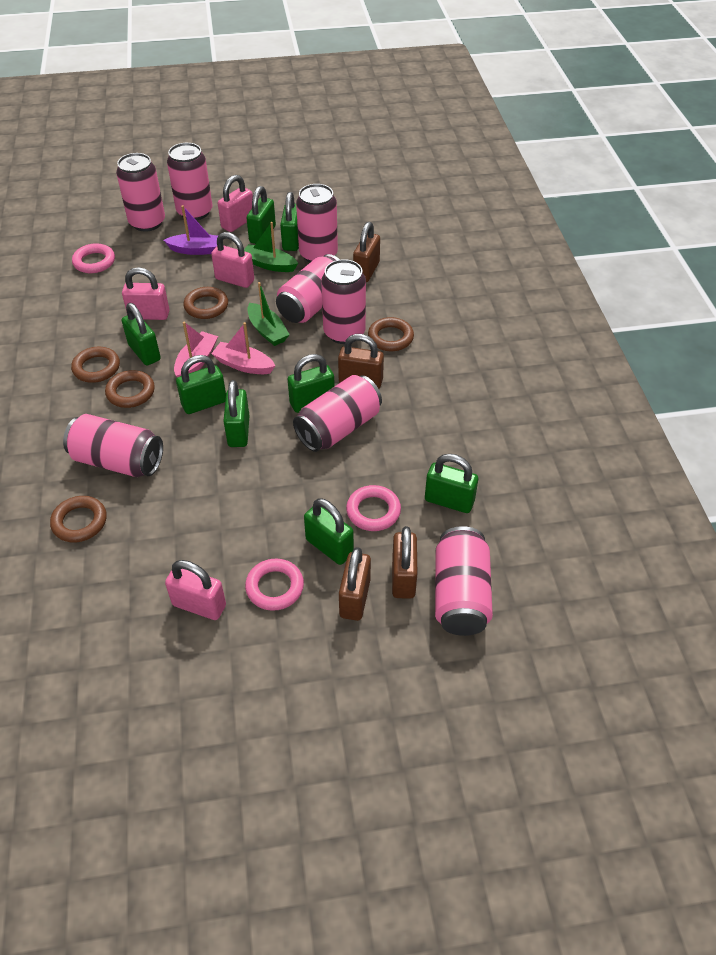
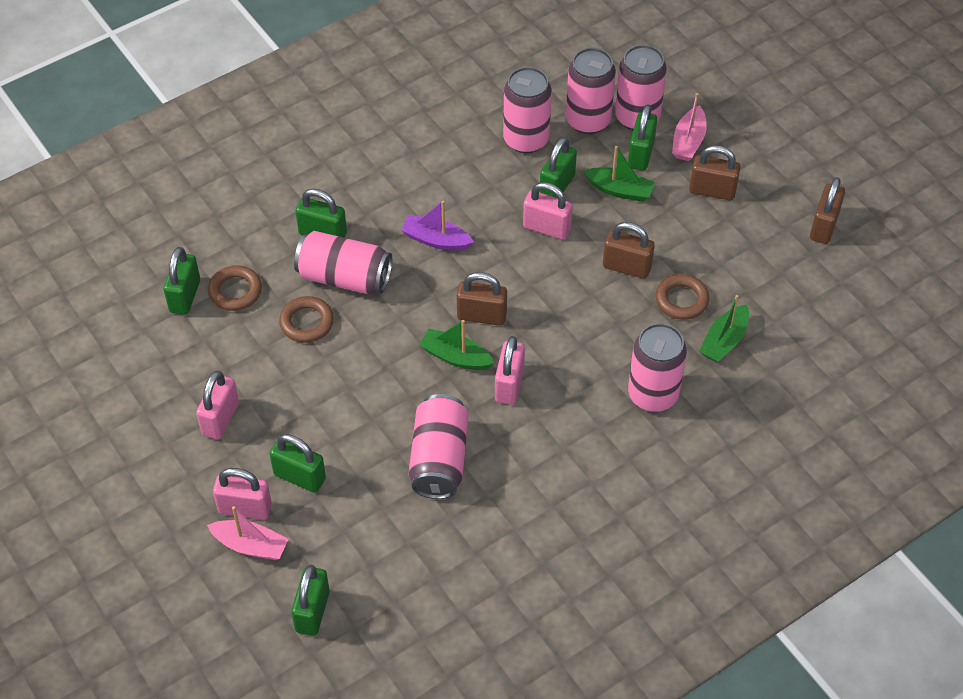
brown ring: [50,496,107,542] [71,347,120,383] [105,370,155,408] [184,287,228,319] [368,317,414,351] = 5 -> [208,265,262,311] [279,296,334,343] [655,274,710,320] = 3
green boat: [244,222,298,272] [248,282,290,346] = 2 -> [419,320,494,370] [584,146,655,202] [699,295,749,363] = 3
green padlock: [122,303,161,366] [176,355,226,414] [224,380,250,447] [246,186,276,244] [280,192,299,251] [288,354,335,413] [304,498,354,565] [425,454,478,513] = 8 -> [163,247,200,315] [270,434,326,493] [291,565,330,636] [296,189,347,238] [539,137,577,198] [628,104,657,171] = 6
pink can: [63,414,163,477] [116,153,165,232] [167,143,213,220] [276,254,340,323] [293,375,382,452] [296,184,338,262] [321,259,366,344] [435,526,493,636] = 8 -> [294,231,392,294] [409,394,469,499] [503,67,552,153] [566,48,616,134] [615,45,667,130] [628,323,687,412] = 6
pink ring: [72,243,115,273] [245,559,304,611] [346,485,401,531] = 3 -> none = 0

